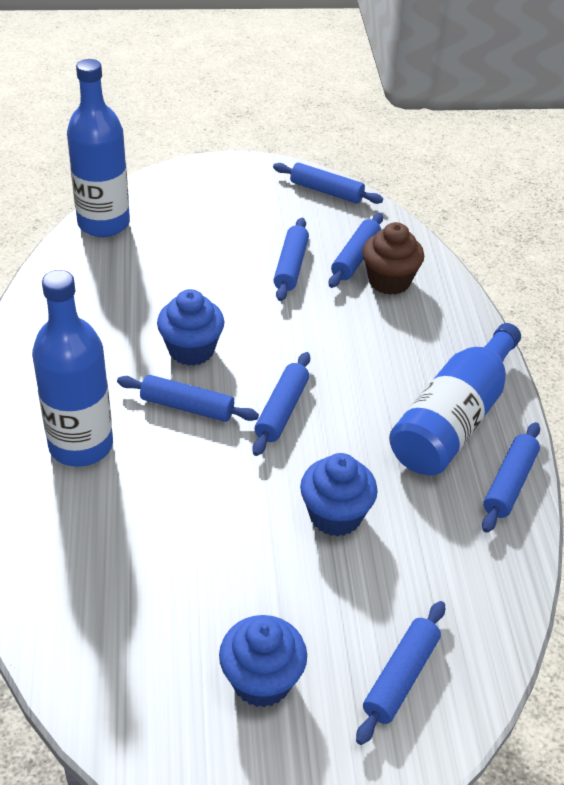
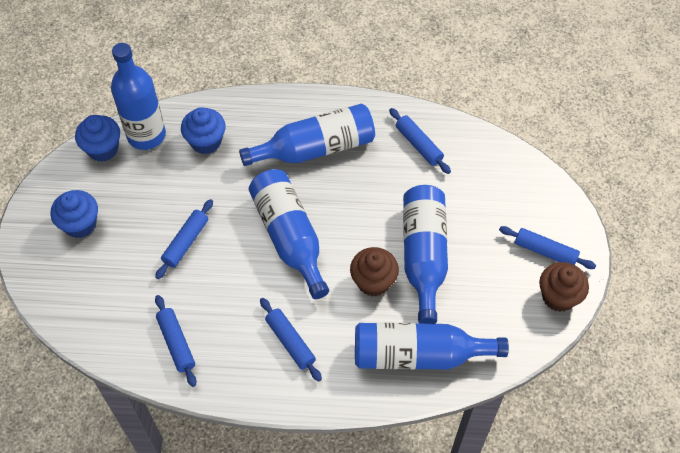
blue bottle: [32,270,113,467] [67,59,130,237] [389,323,521,475] = 3 -> [111,43,166,150] [239,104,375,166] [249,169,329,299] [355,323,509,369] [403,185,448,324] = 5
blue rolling pin: [117,375,259,422] [252,352,310,456] [273,162,383,204] [273,218,309,301] [329,213,383,288] [356,601,445,745] [482,422,540,533] = 7 -> [155,199,213,279] [155,295,197,387] [260,298,322,382] [389,108,451,174] [499,226,596,269] = 5
brown cupcake: [362,222,424,295] = 1 -> [350,247,399,296] [539,262,589,312] = 2

